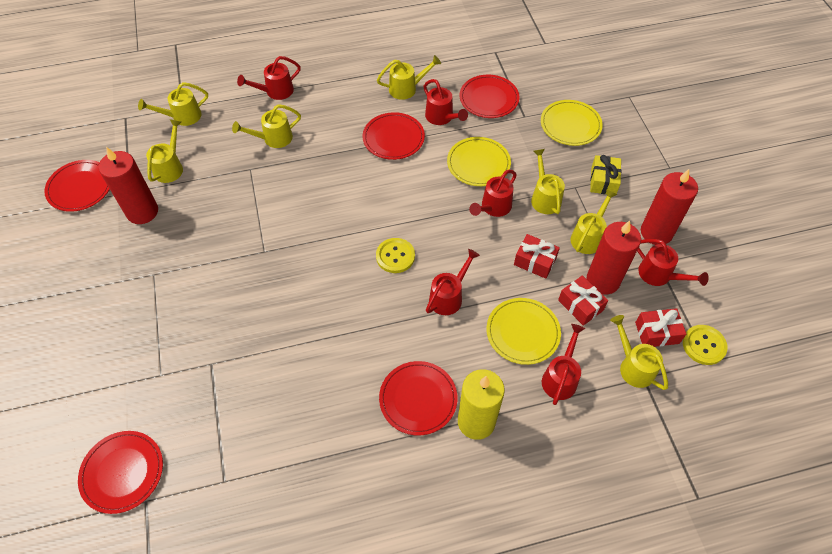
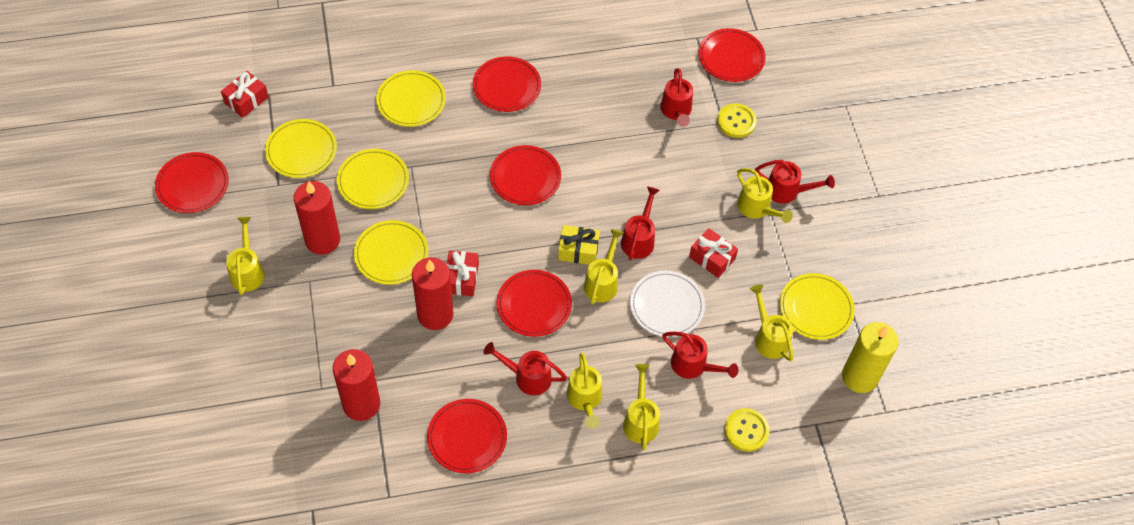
red plate: [44,160,110,212] [78,431,163,514] [362,112,425,160] [379,361,458,435] [460,75,519,118] = 5 -> [155,152,229,213] [427,399,507,473] [473,57,541,112] [490,145,561,205] [497,270,572,337] [698,28,766,82] = 6
red watering can: [237,56,301,100] [423,79,468,125] [426,249,480,315] [469,170,517,217] [542,324,585,405] [637,239,709,286] = 6 -> [483,342,567,395] [621,187,660,260] [660,68,693,127] [662,332,738,379] [755,160,835,204] = 5
white plate: none = 0 -> [630,271,705,337] = 1
yellow plate: [447,137,511,186] [487,298,561,365] [541,100,603,146] = 3 -> [265,119,337,178] [337,149,409,209] [354,220,429,285] [376,70,446,127] [780,273,855,340] = 5
yellow watering can: [138,82,208,126] [146,119,183,183] [232,104,301,148] [377,55,441,100] [531,149,565,214] [570,189,617,254] [610,315,668,390] = 7 -> [226,217,265,295] [567,353,602,429] [584,229,623,305] [623,364,660,450] [737,168,793,223] [750,284,794,361] = 6

